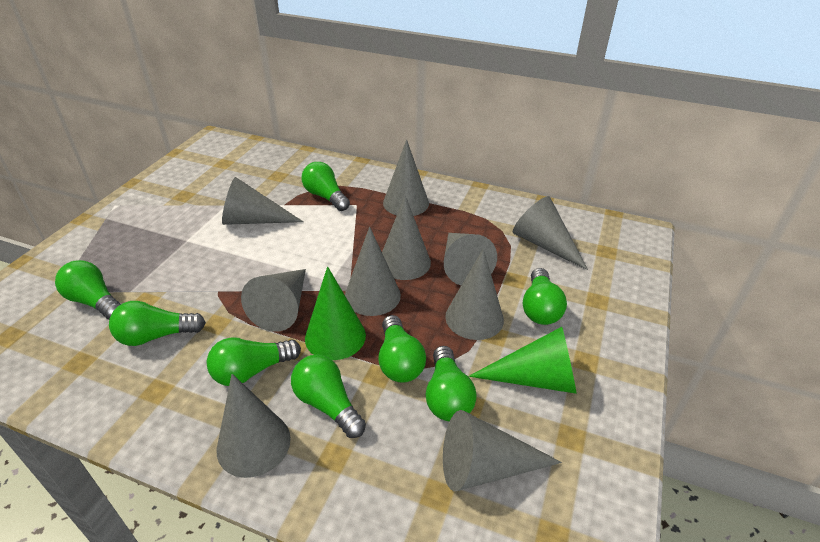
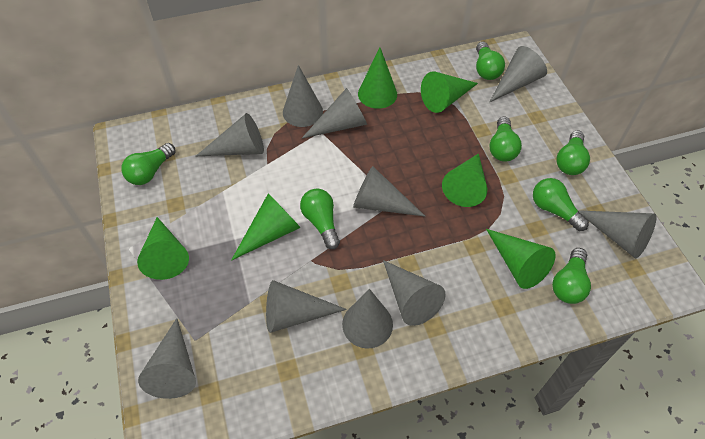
green cone: [305,266,366,360] [469,327,577,394] = 2 -> [137,217,189,280] [231,194,301,261] [358,47,397,109] [421,71,478,113] [442,153,487,207] [486,229,556,289] = 6
green light bulb: [55,260,121,320] [109,301,206,346] [207,337,301,386] [291,355,366,438] [302,162,350,211] [378,315,426,383] [426,346,477,421] [523,268,567,325] = 8 -> [121,143,176,185] [300,189,340,249] [476,42,505,80] [489,116,522,162] [533,178,589,231] [552,248,591,304] [556,130,590,175] = 7

